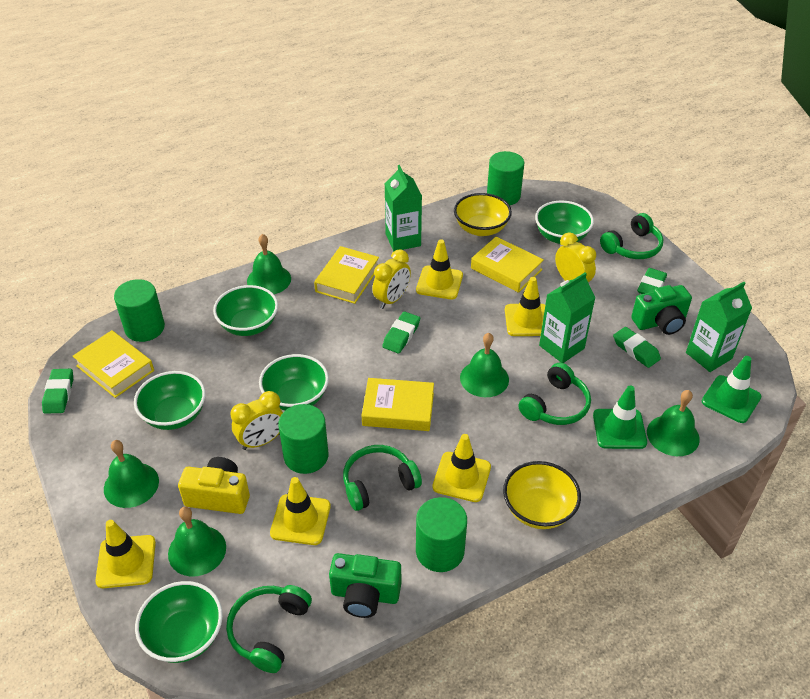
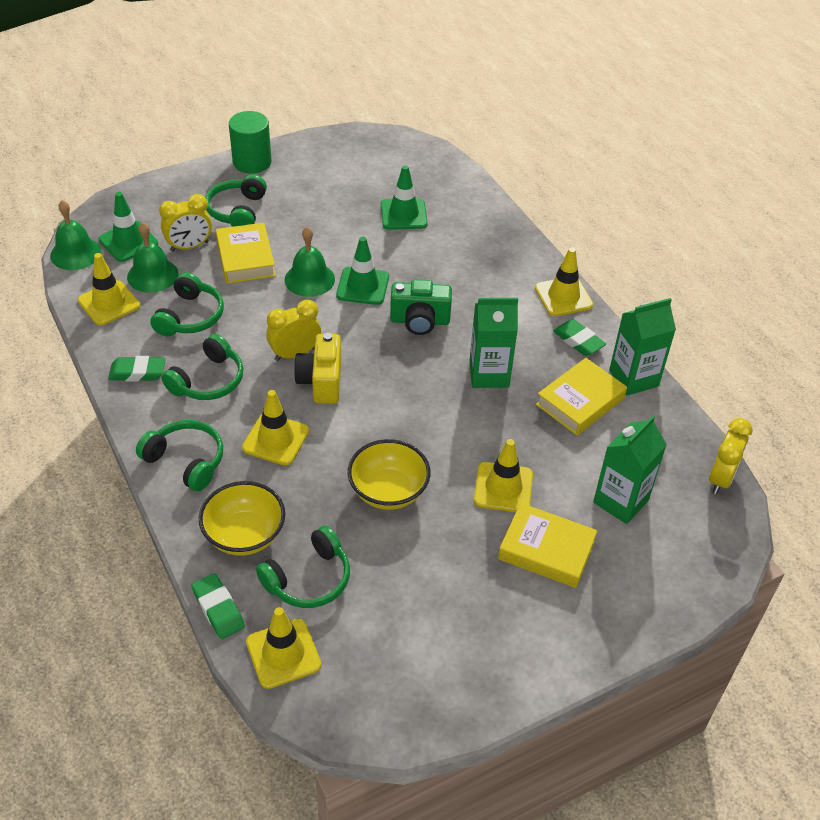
green bell: [104,440,159,508] [168,507,226,576] [247,234,291,294] [460,333,509,397] [647,390,700,456] = 5 -> [50,200,101,270] [127,222,179,293] [284,227,335,297] = 3
green bowl: [134,371,206,430] [135,581,223,663] [213,285,278,336] [259,354,329,411] [535,200,594,244] = 5 -> none = 0
green camera: [329,553,401,618] [631,285,692,335] = 2 -> [390,279,452,335] = 1
green cylinder: [114,279,165,342] [278,404,329,474] [416,497,467,572] [487,151,524,205] = 4 -> [229,111,271,173] = 1
green eraser: [42,369,73,414] [382,312,420,353] [613,327,661,368] [637,268,667,294] = 4 -> [108,356,166,382] [191,573,245,639] [553,319,606,356] = 3
green headphones: [226,585,312,673] [343,445,422,511] [518,363,591,425] [600,213,663,259] = 4 -> [136,420,223,491] [151,272,224,336] [162,334,244,400] [205,174,267,227] [256,526,350,608] = 5
green traffic cone: [593,385,647,449] [702,356,761,423] = 2 -> [99,192,158,262] [336,237,389,305] [381,165,428,230] = 3
yellow book: [73,330,154,398] [314,246,379,304] [361,378,434,431] [471,237,544,293] = 4 -> [216,223,276,283] [498,503,598,588] [536,358,627,435] = 3

